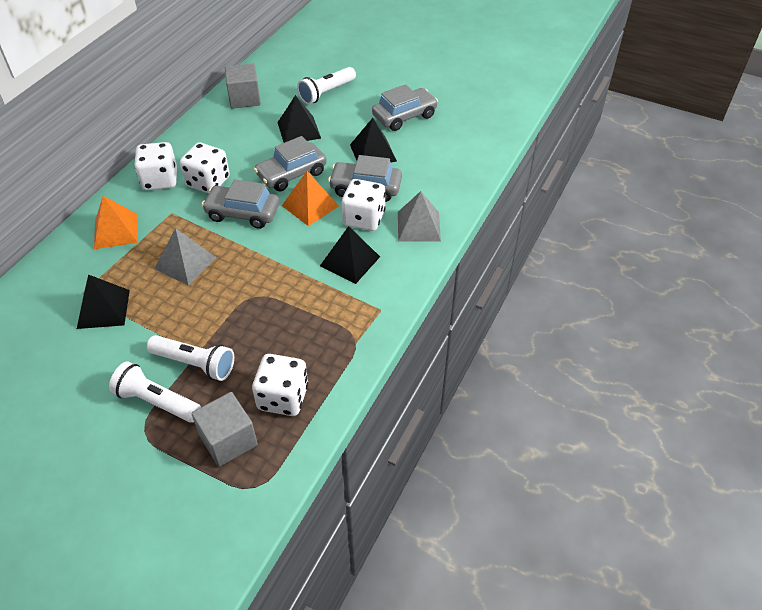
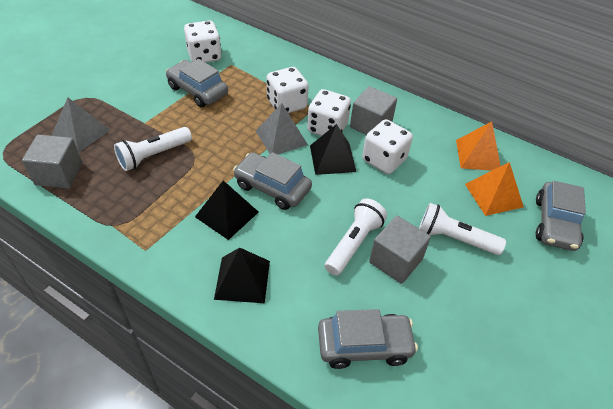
black pyramid: [77,274,130,329] [277,95,321,143] [320,226,380,284] [350,118,397,162] = 4 -> [195,180,258,240] [214,248,270,303] [310,124,356,175] = 3
grey cube: [192,392,258,467] [225,64,261,109] = 2 -> [22,135,82,189] [350,86,397,135] [369,216,431,284] = 3

